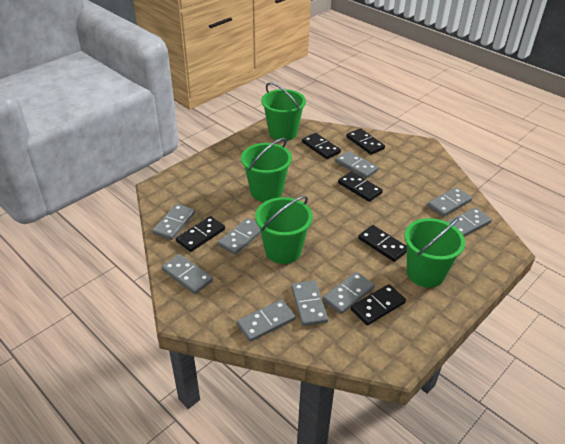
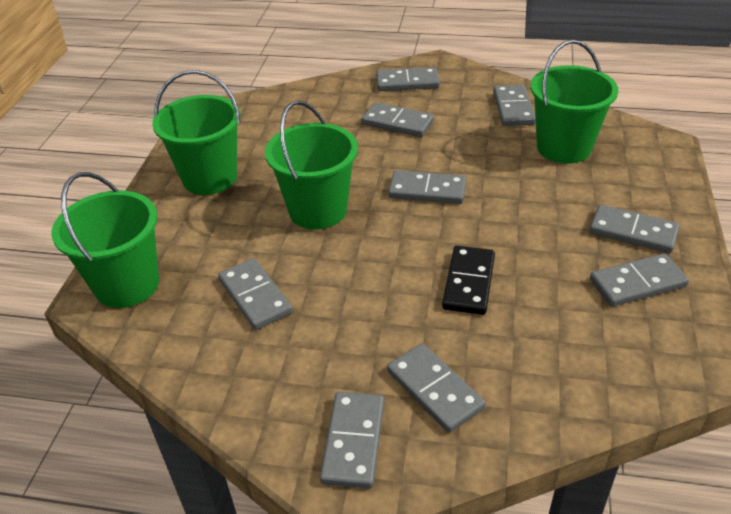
black domino: [176,216,225,252] [302,133,341,159] [338,171,383,202] [347,128,385,155] [351,284,406,326] [358,225,407,262] = 6 -> [442,246,495,315] = 1

